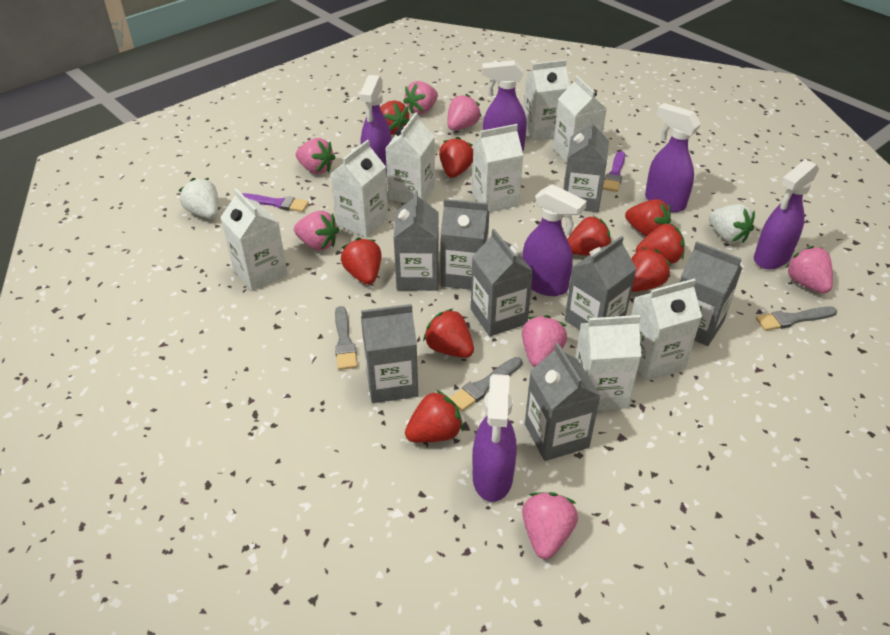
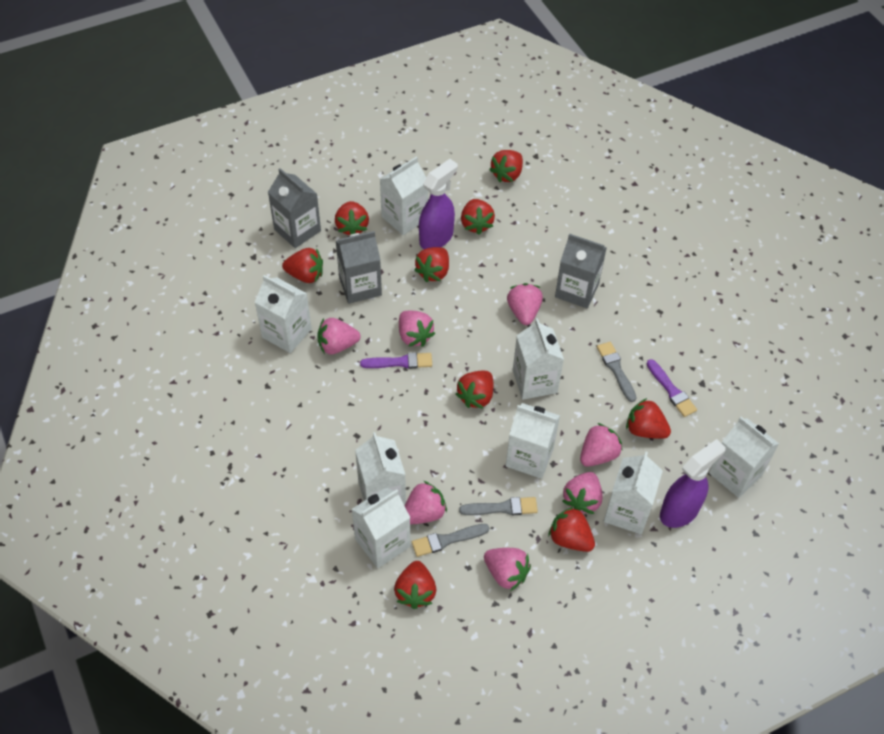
grey carton: [361,304,418,403] [394,190,439,291] [441,199,489,290] [471,229,533,336] [525,343,601,461] [563,118,609,212] [565,236,637,330] [680,241,742,346] = 8 -> [268,168,321,248] [336,231,382,304] [555,233,607,308] = 3
purple spray bottle: [359,75,392,173] [473,374,517,502] [482,60,527,151] [522,184,587,296] [645,103,701,212] [754,160,819,269] = 6 -> [419,159,458,249] [660,439,726,528] = 2
white strawberry: [179,178,218,219] [709,204,755,243] = 2 -> none = 0

